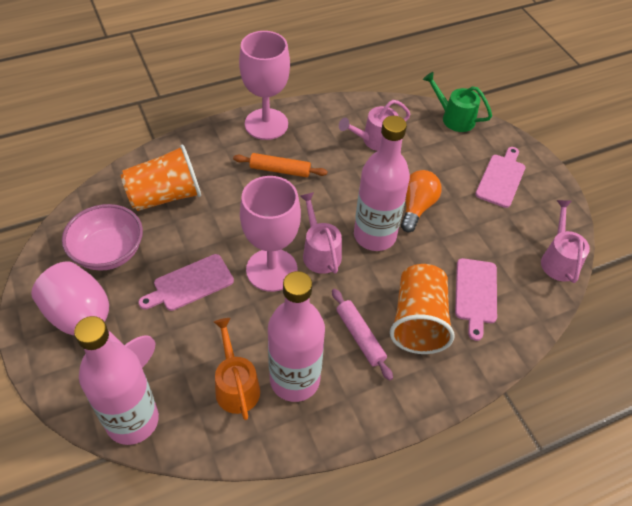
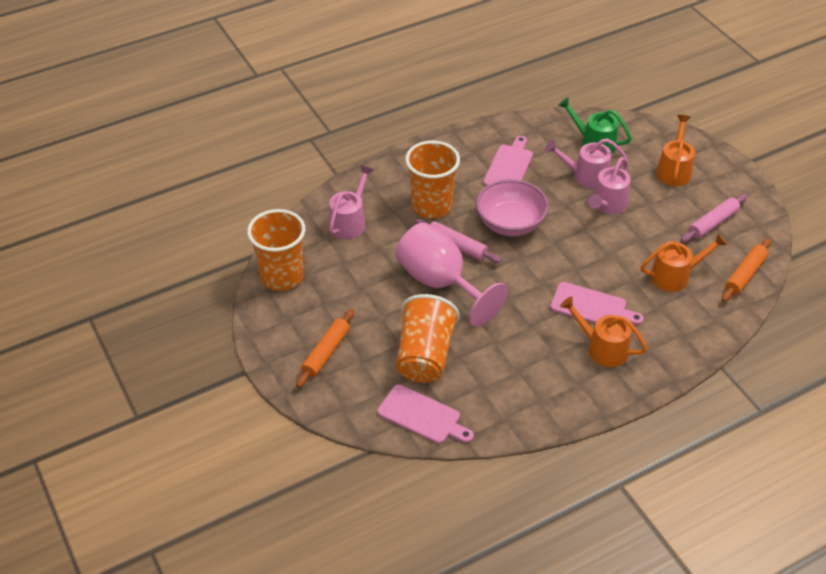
orange cup: [121,145,201,211] [390,264,455,354] = 2 -> [247,209,305,291] [396,294,460,383] [405,141,460,219] = 3
orange light bulb: [401,170,441,232] = 1 -> none = 0
orange rolling pin: [233,153,328,177] = 1 -> [296,309,354,388] [722,238,771,302] = 2
orange watering can: [214,318,260,420] = 1 -> [560,297,647,367] [641,233,727,292] [656,115,695,186] = 3
pink bottle: [74,316,159,445] [268,271,325,402] [354,116,410,251] = 3 -> none = 0
pink goblet: [31,261,155,368] [239,31,290,140] [240,176,301,292] = 3 -> [396,222,508,327] = 1
pink rolling pin: [332,289,393,381] = 1 -> [415,219,501,263] [681,194,747,242] = 2

